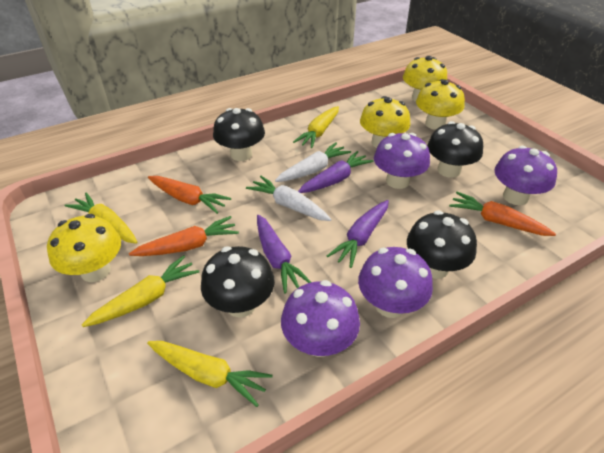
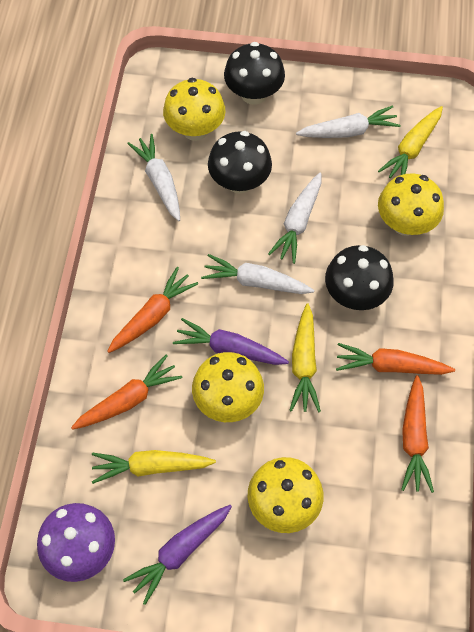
black mushroom: [201,246,275,318] [213,108,265,161] [407,210,477,279] [427,121,483,178] = 4 -> [208,131,272,193] [224,42,285,105] [325,245,394,310] = 3
orange carrot: [129,216,239,256] [148,176,231,214] [449,192,556,236] = 3 -> [71,355,183,430] [107,267,198,353] [336,343,455,375] [401,375,434,493] = 4
purple carrot: [257,215,311,294] [298,151,374,193] [327,200,389,268] = 3 -> [123,505,232,605] [173,318,289,365] = 2
purple mushroom: [281,280,360,357] [358,247,433,318] [374,133,430,189] [494,146,557,205] = 4 -> [37,503,115,582] = 1
white carrot: [246,176,332,221] [275,142,351,182] = 2 -> [127,134,180,221] [201,254,314,294] [268,172,321,264] [296,105,400,138] = 4
yellow carrot: [64,193,138,244] [82,255,199,327] [147,341,273,407] [293,106,339,148] = 4 -> [92,450,216,484] [289,304,321,412] [378,106,443,178] = 3

